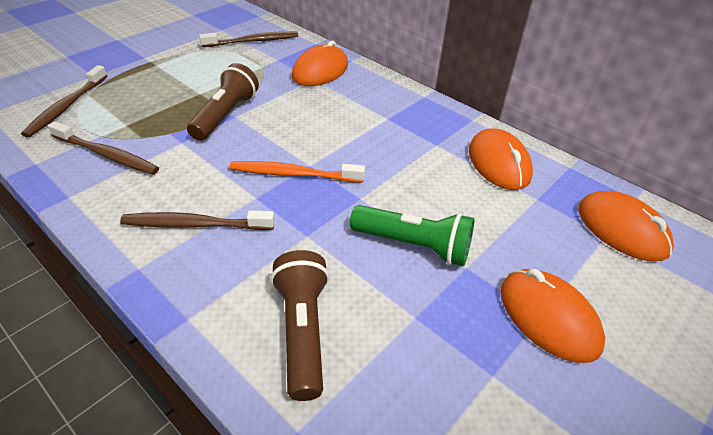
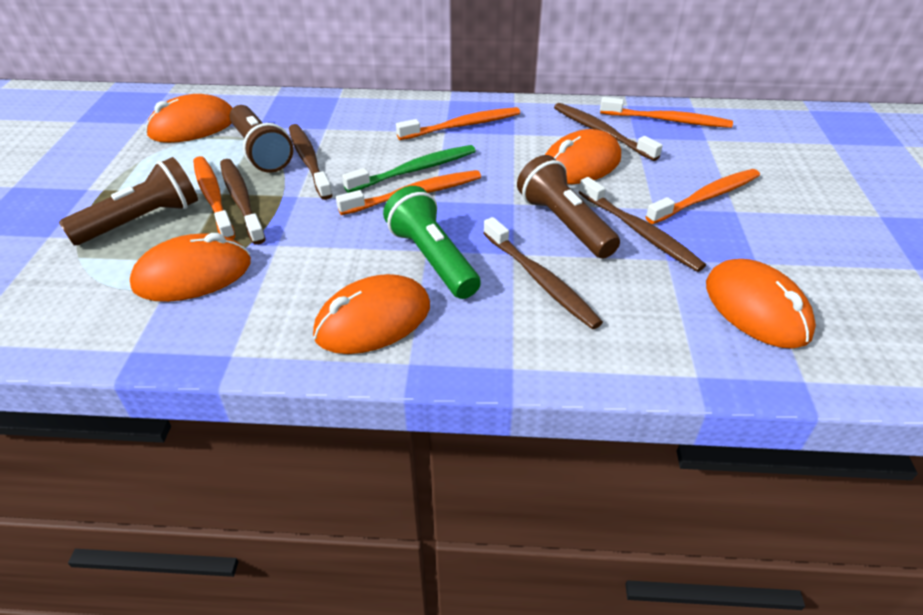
brown flashlight: [187,63,259,141] [270,250,329,401] = 2 -> [59,157,198,245] [229,105,293,173] [517,155,620,259] = 3
brown toothbrush: [21,65,107,138] [48,121,159,175] [120,210,275,230] [199,31,298,47] = 4 -> [220,159,266,245] [289,124,333,200] [483,217,603,329] [554,103,663,161] [578,177,706,272] = 5
green toothbrush: none = 0 -> [342,145,476,193] = 1
orange mouse: [292,41,348,86] [469,128,533,190] [500,269,605,363] [578,191,674,261] = 4 -> [130,233,251,302] [145,94,233,143] [313,274,430,354] [545,129,621,184] [706,259,816,349] = 5
orange toothbrush: [229,161,365,183] = 1 -> [193,156,235,239] [336,170,481,215] [396,107,520,140] [600,97,733,128] [646,169,760,224] = 5

